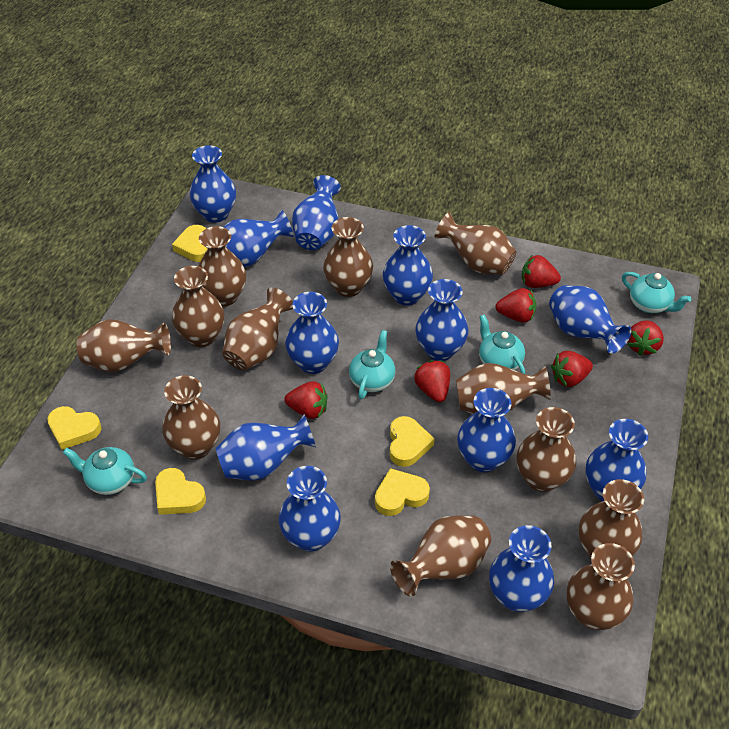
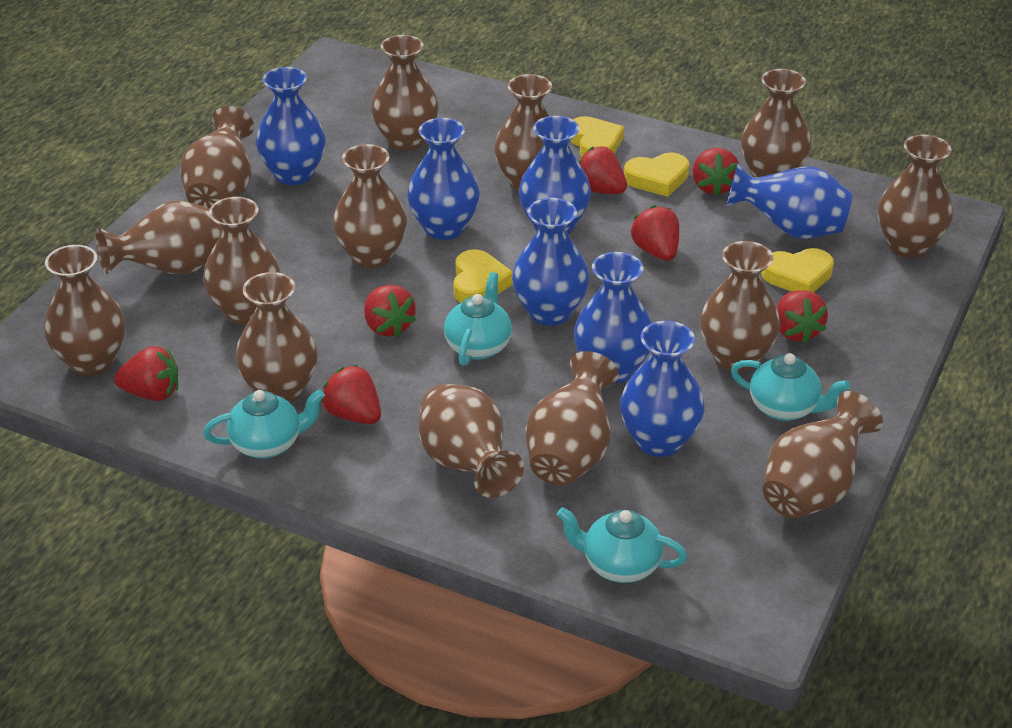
blue vase: [189,145,236,223] [216,414,316,481] [224,210,294,267] [279,466,341,552] [285,292,339,374] [292,175,341,250] [383,225,433,305] [415,279,468,361] [457,388,516,472] [489,525,554,612] [549,285,631,354] [586,419,648,501] = 12 -> [256,67,326,185] [407,118,480,240] [512,198,589,326] [519,116,591,234] [574,252,652,383] [620,321,705,457] [727,163,852,239] = 7
brown vase: [77,319,171,372] [162,375,220,460] [172,266,224,347] [198,226,246,306] [222,288,293,370] [323,217,373,297] [390,515,491,597] [434,212,516,275] [456,363,551,414] [517,407,576,492] [567,543,635,630] [579,479,644,558] = 12 -> [44,245,126,376] [96,201,223,275] [180,106,254,209] [203,197,281,325] [235,272,318,403] [333,144,407,268] [371,35,439,151] [419,384,524,498] [494,74,552,191] [526,351,619,486] [700,241,780,372] [741,69,811,178] [763,391,883,519] [878,134,953,258] = 14
red strawberry: [284,381,328,419] [414,360,450,402] [496,288,536,323] [522,255,561,288] [551,351,593,387] [627,320,664,356] = 6 -> [114,346,178,401] [321,365,381,424] [364,285,416,337] [578,146,627,194] [630,205,679,261] [692,148,739,196] [777,290,828,344] = 7
yellow heart: [47,406,101,450] [155,468,206,515] [172,225,208,262] [375,468,430,516] [390,416,434,467] = 5 -> [453,249,513,303] [570,116,624,157] [624,153,689,197] [762,248,834,293] = 4

